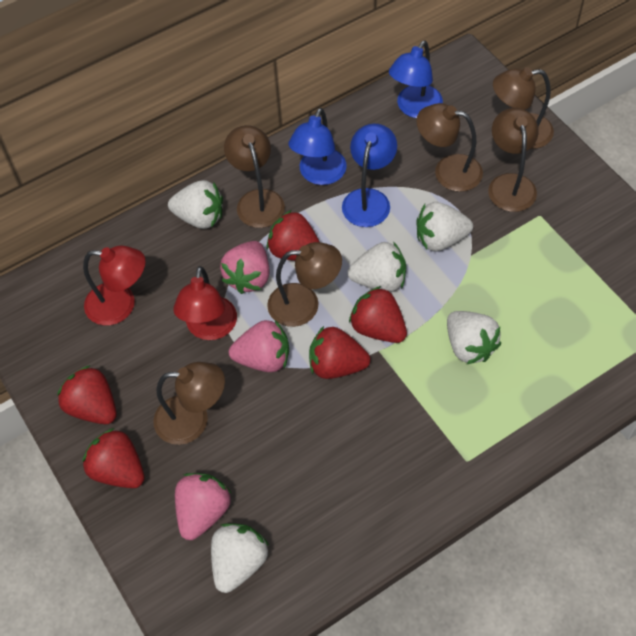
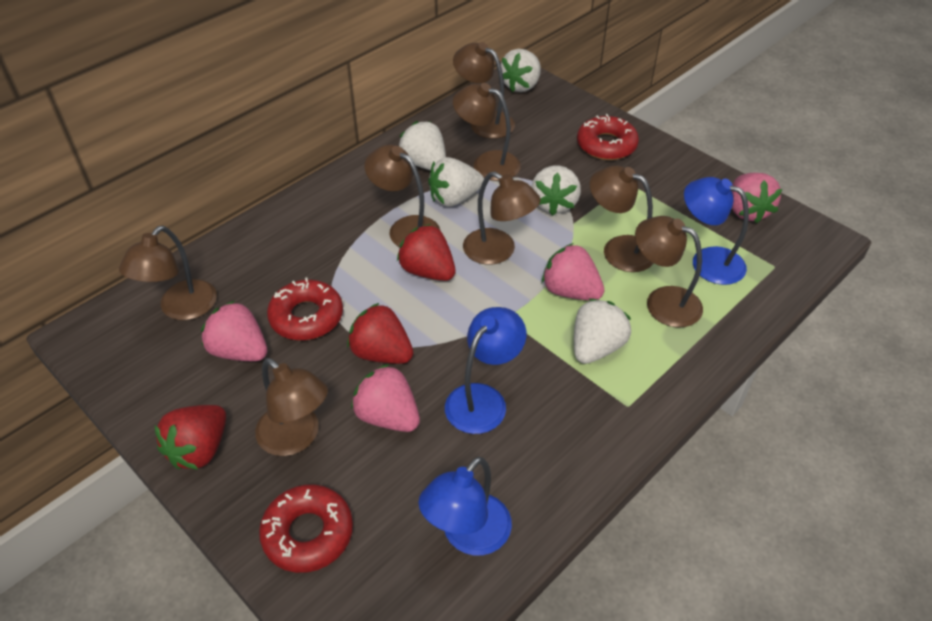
brown lamp: [153,362,225,445] [224,125,285,228] [267,242,342,327] [416,103,483,192] [488,108,539,212] [493,67,554,149] = 6 -> [119,226,217,320] [255,358,328,456] [365,145,440,247] [453,42,515,139] [453,83,521,181] [463,171,541,265] [590,165,654,272] [635,216,703,328] = 8
pink strawberry: [175,473,231,540] [220,241,270,294] [229,320,289,372] = 3 -> [201,301,267,361] [351,364,420,432] [542,243,605,300] [732,173,782,224] = 4
red donut: none = 0 -> [259,484,353,573] [267,277,343,340] [577,114,639,160] = 3
red lamp: [83,246,145,325] [173,266,237,340] = 2 -> none = 0
red strawberry: [57,365,117,424] [83,428,145,488] [267,210,320,261] [309,326,371,379] [349,286,407,343] = 5 -> [155,405,226,470] [347,303,413,364] [397,224,456,281] = 3

